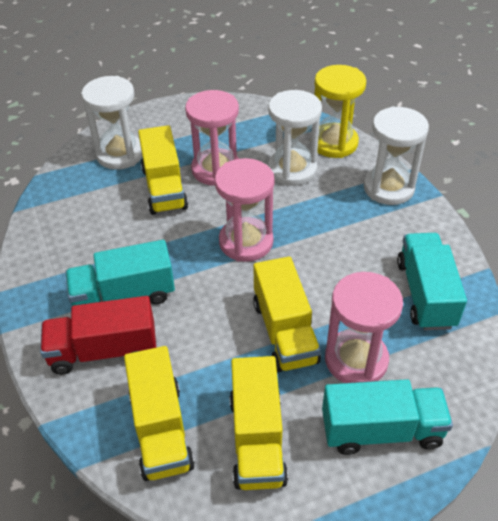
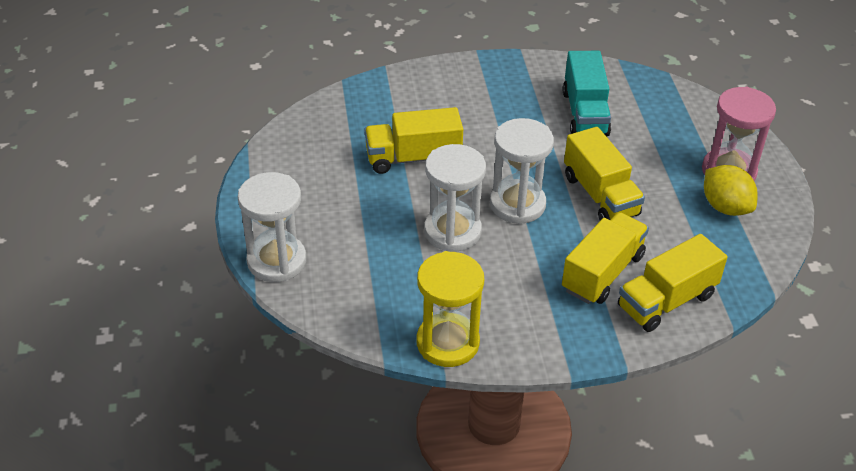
pink hourglass: [185,90,239,186] [215,158,275,262] [325,272,403,383] = 3 -> [702,87,776,181] = 1
red truck: [40,296,156,375] = 1 -> none = 0
turquoise truck: [65,240,175,306] [322,379,453,455] [397,233,467,330] = 3 -> [563,51,611,136] = 1
yellow lemon: none = 0 -> [704,165,757,216] = 1

